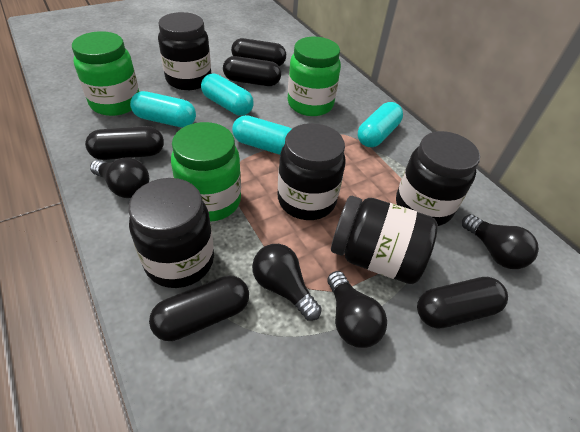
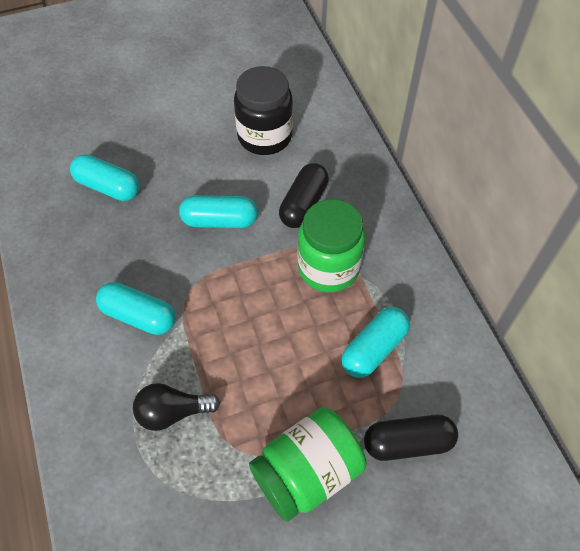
black capsule: [85,126,164,160] [149,275,249,341] [223,56,281,86] [231,38,286,66] [417,277,508,328] = 5 -> [279,163,329,228] [364,415,458,461] = 2
black jar: [128,178,214,288] [158,12,211,90] [278,123,346,220] [331,196,438,284] [396,131,480,226] = 5 -> [234,66,293,155] = 1
black light bulb: [90,158,149,198] [252,244,322,321] [327,271,387,348] [462,214,539,269] = 4 -> [133,383,220,431] = 1
green jar: [72,31,139,116] [171,122,241,222] [288,37,341,116] = 3 -> [249,407,366,522] [298,199,365,292] = 2

